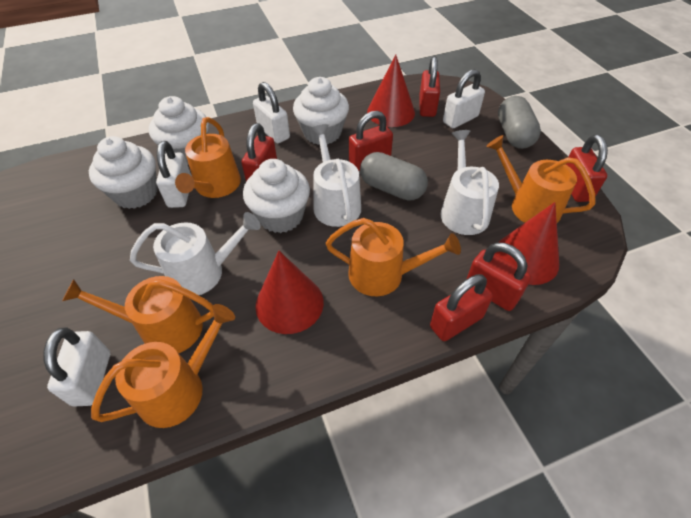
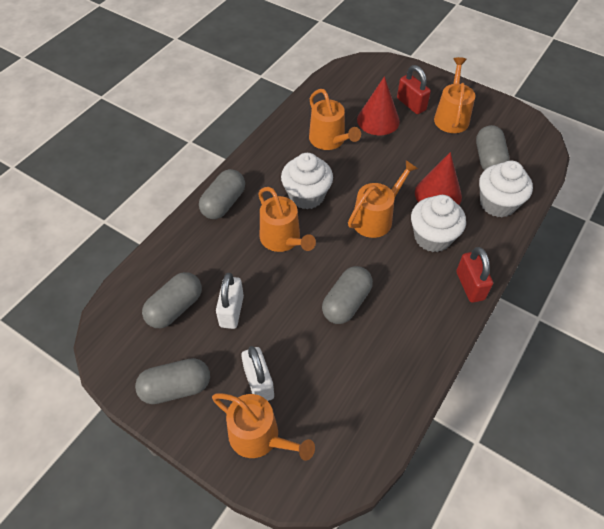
grey capsule: [360,152,428,201] [498,96,541,149] = 2 -> [135,358,210,404] [142,272,202,328] [199,169,245,219] [322,266,373,324] [476,125,510,170] = 5
red cone: [255,251,324,334] [367,54,415,127] [495,202,559,285] = 3 -> [357,76,400,135] [415,152,462,205] = 2
red padlock: [242,123,277,181] [349,111,393,171] [419,56,440,117] [430,274,493,341] [467,243,531,311] [566,135,608,202] = 6 -> [397,65,431,114] [456,247,493,303] = 2
white cupcake: [89,136,158,209] [149,96,209,165] [243,159,310,233] [293,77,349,145] = 4 -> [281,153,333,209] [411,195,466,252] [479,161,533,217] = 3
white padlock: [44,327,110,406] [156,141,192,208] [253,82,290,143] [443,69,485,128] = 4 -> [216,273,244,329] [241,346,274,401] = 2
white watering can: [130,212,261,295] [311,124,361,227] [440,130,499,235] = 3 -> none = 0

